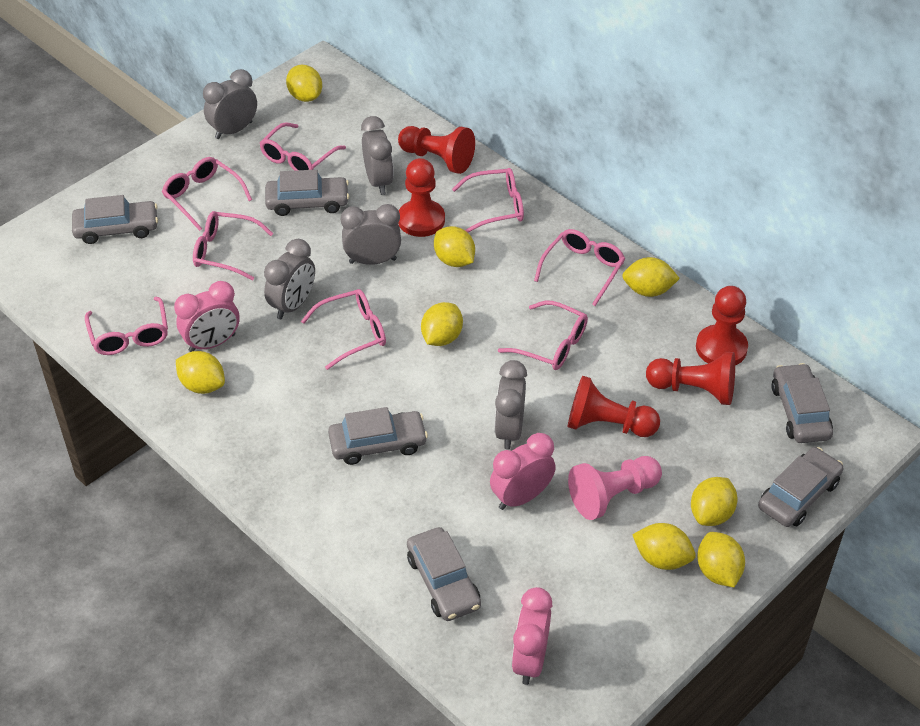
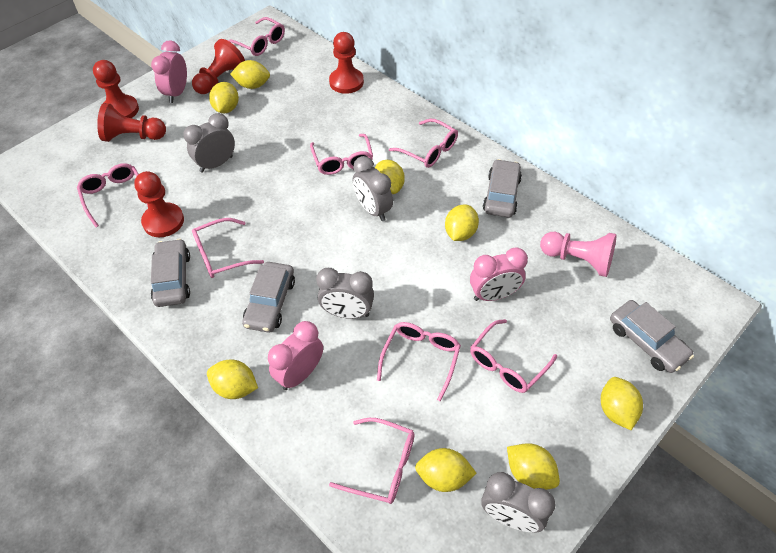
grey car: [72,195,158,244] [265,169,349,216] [328,407,428,465] [407,527,481,621] [758,447,843,527] [772,363,833,443] = 6 -> [151,239,190,307] [242,262,295,333] [483,159,522,218] [610,300,694,373] = 4
grey clock: [203,69,257,139] [264,239,315,319] [341,204,401,265] [361,116,394,195] [494,360,527,449] = 5 -> [183,113,235,172] [316,268,374,319] [353,156,393,221] [481,472,555,533] = 4

